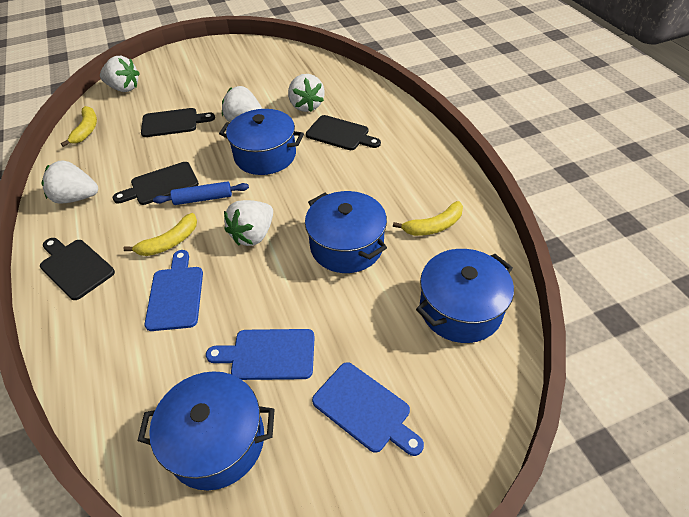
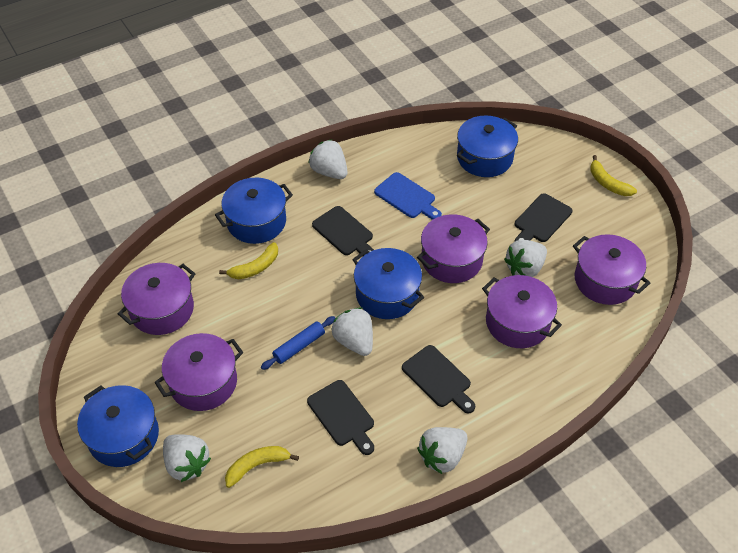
blue cutting board: [145,250,203,331] [206,329,315,380] [312,362,424,456] = 3 -> [374,172,442,220] = 1
purple pot: none = 0 -> [118,263,196,335] [154,333,243,411] [417,214,490,283] [482,275,562,348] [573,234,650,305] = 5

